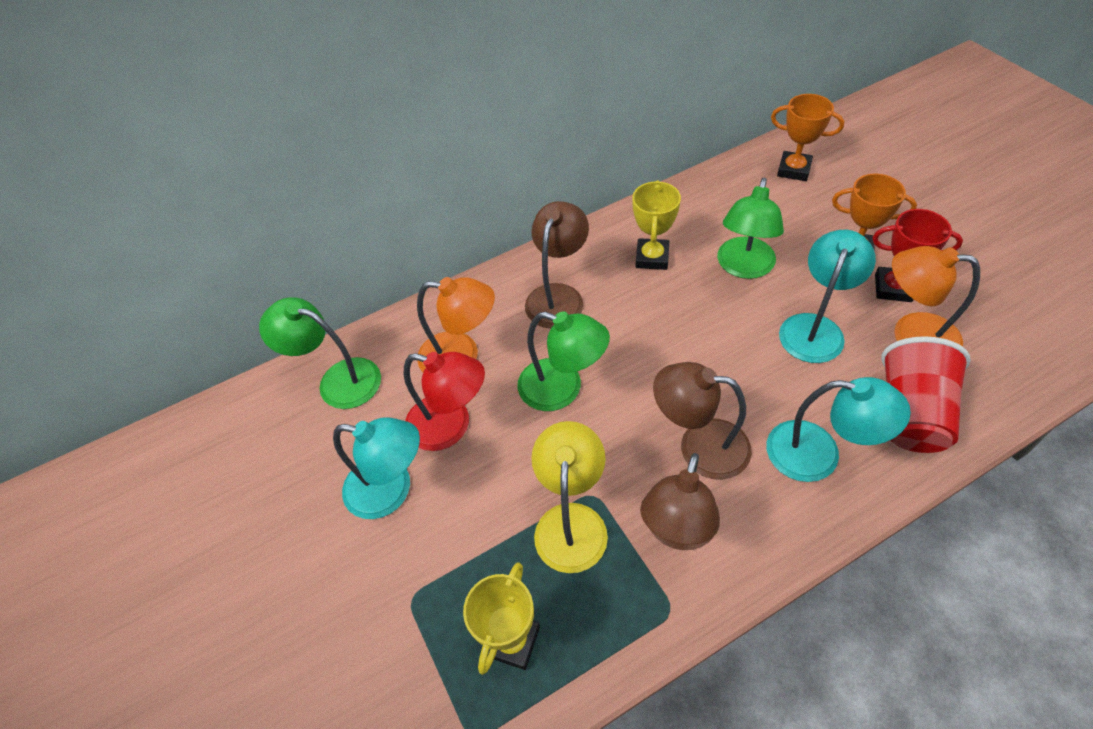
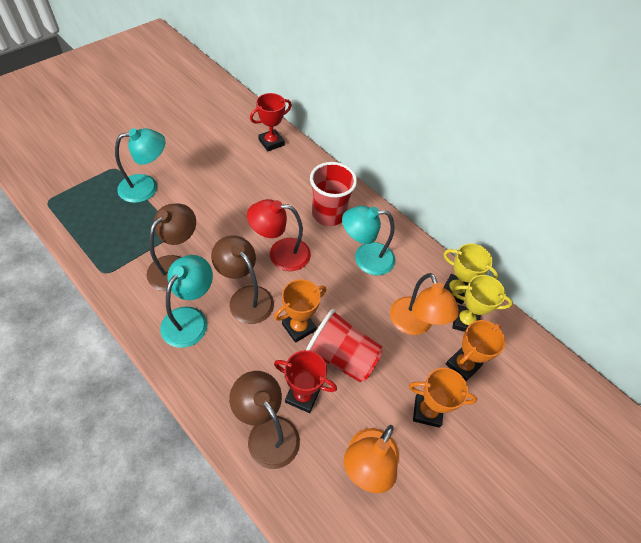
green lamp: [259,297,381,409] [517,311,610,411] [717,177,784,279] = 3 -> none = 0
orange trophy: [771,94,844,181] [832,173,917,249] = 2 -> [274,279,326,343] [409,368,477,428] [446,320,506,381] = 3
red cup: [881,336,971,453] = 1 -> [306,309,383,383] [310,162,357,226] = 2
red trophy: [873,209,963,302] = 1 -> [250,93,292,151] [274,350,337,413] = 2
yellow lamp: [531,421,608,573] = 1 -> none = 0

